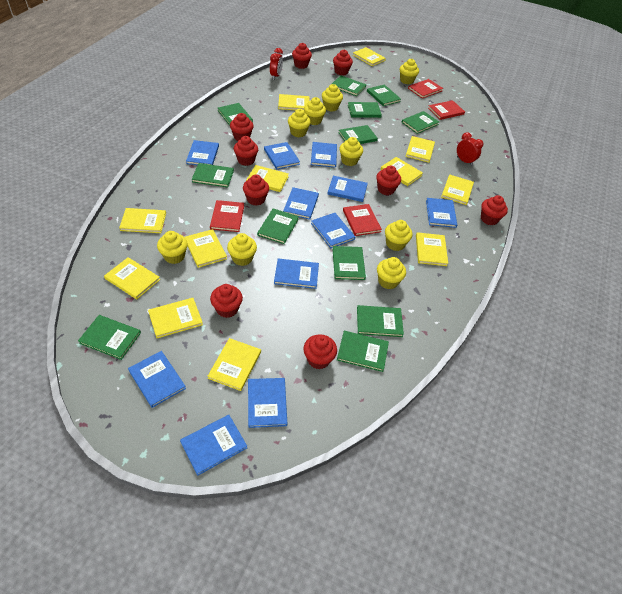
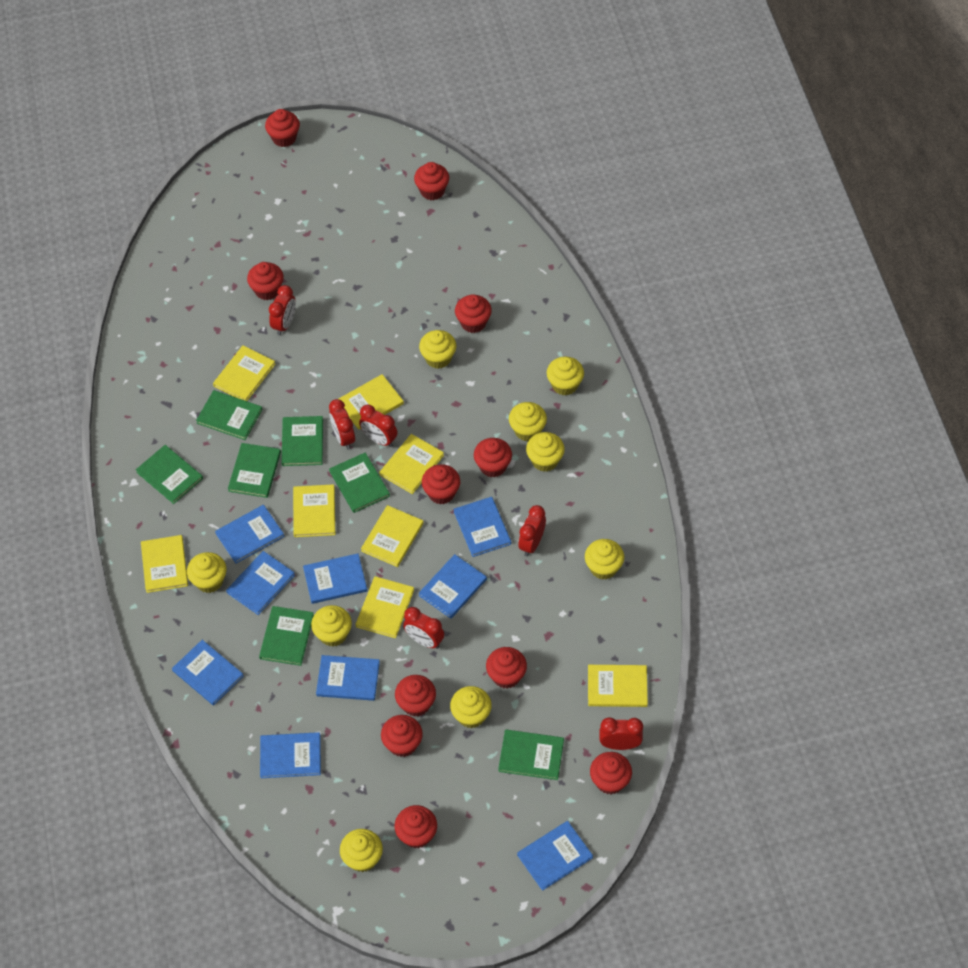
blue book: [128,351,186,408] [180,415,247,476] [186,140,219,165] [248,378,287,428] [264,142,300,170] [274,259,319,289] [283,187,319,220] [311,142,337,168] [311,213,355,248] [328,176,368,202] [426,198,457,228] = 11 -> [172,640,244,706] [215,505,285,564] [226,551,295,615] [260,732,321,778] [303,553,367,604] [316,655,380,701] [419,554,487,619] [454,497,511,557] [517,821,593,891] = 9
green book: [78,315,141,360] [192,163,234,187] [218,103,253,125] [257,208,299,244] [332,76,366,96] [333,246,366,280] [337,331,389,372] [338,125,378,144] [348,102,382,118] [357,305,404,337] [367,84,401,106] [402,111,439,134] = 12 -> [136,445,203,504] [196,390,262,440] [228,443,281,498] [259,606,314,666] [281,416,323,466] [329,452,390,513] [498,730,564,780] = 7
red book: [210,200,244,232] [343,204,382,236] [408,79,443,99] [428,100,465,120] = 4 -> none = 0
red clock: [270,48,283,80] [457,132,484,166] = 2 -> [269,285,296,335] [329,399,355,450] [359,404,398,447] [403,607,444,649] [518,505,546,556] [599,717,643,750] = 6
red cupcake: [210,284,243,318] [230,113,254,141] [234,136,258,166] [243,175,269,206] [292,43,312,69] [304,334,337,369] [333,49,353,75] [376,166,401,195] [481,195,508,225] = 9 -> [247,262,284,300] [265,109,300,147] [381,715,423,757] [394,805,437,848] [395,675,436,717] [414,162,449,200] [422,464,460,504] [455,294,492,333] [474,438,512,478] [486,647,527,689] [590,752,632,794] = 11
yellow book: [104,257,160,299] [119,208,166,233] [148,298,203,338] [185,229,227,268] [208,338,261,391] [246,165,289,192] [278,94,310,110] [353,47,386,66] [380,157,423,186] [405,136,435,163] [416,232,448,266] [441,174,474,205] = 12 -> [141,535,188,593] [213,346,275,401] [293,484,335,537] [339,374,404,430] [356,576,414,638] [361,505,424,567] [379,434,444,494] [588,665,648,707] = 8

